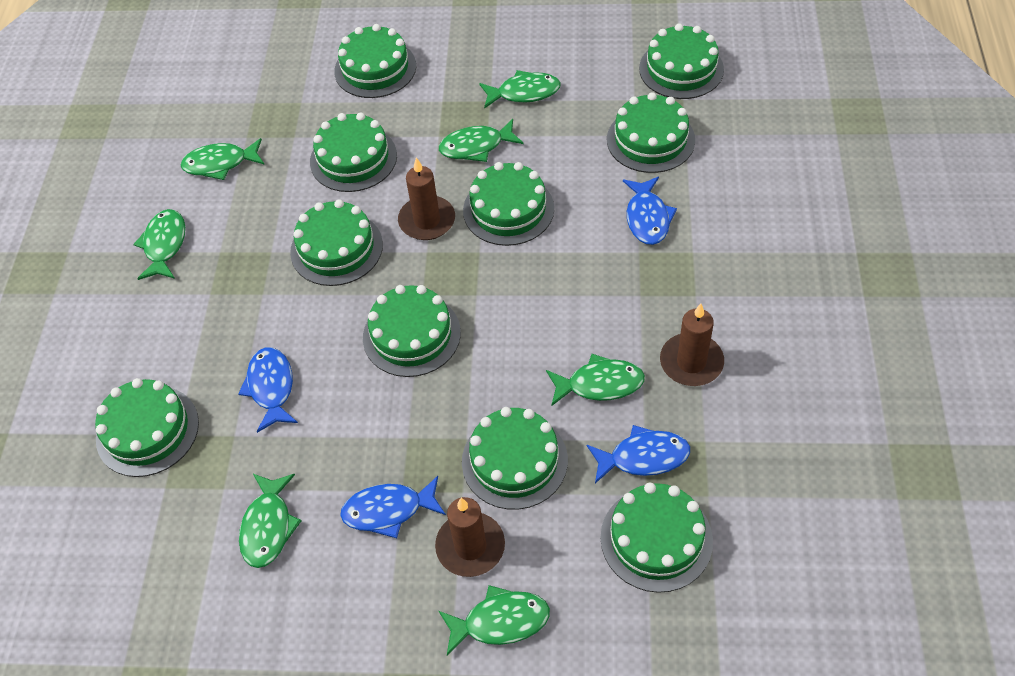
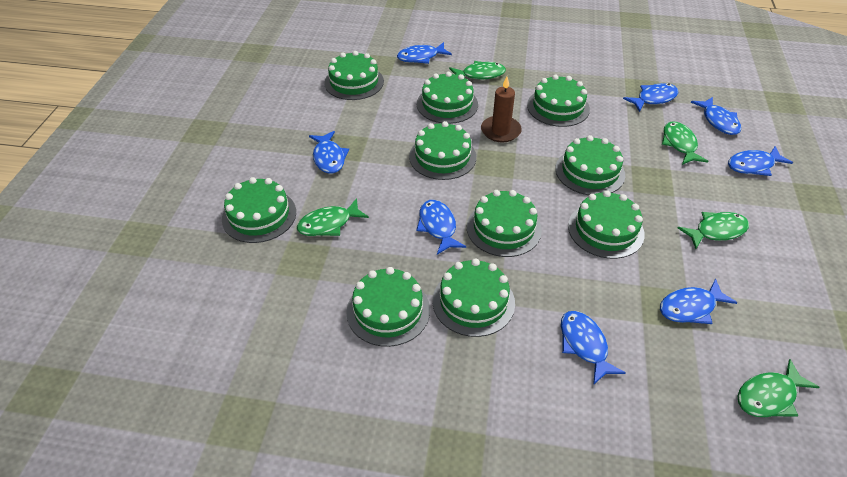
blue fish: [238,347,298,433] [340,476,446,538] [587,425,690,483] [623,177,677,245] = 4 -> [309,131,349,174] [397,42,452,64] [416,200,466,255] [561,311,626,385] [623,83,679,112] [660,278,737,324] [691,97,741,135] [728,146,793,176] = 8
brown candle: [398,157,455,240] [435,497,505,577] [660,303,724,386] = 3 -> [481,77,522,142] = 1
green fish: [133,209,185,280] [180,138,265,180] [239,474,302,568] [439,119,523,162] [439,585,550,656] [479,70,561,109] [546,354,645,406] = 7 -> [297,198,369,236] [449,61,506,79] [662,121,709,165] [678,212,749,249] [737,359,819,417] = 5

